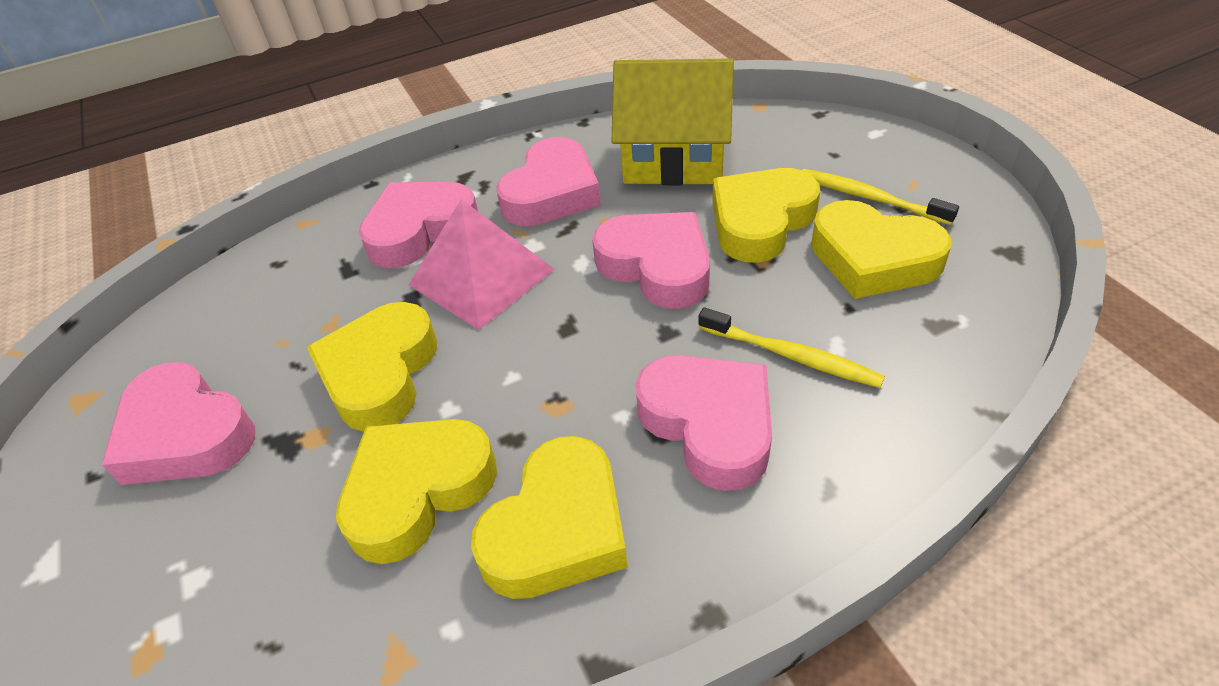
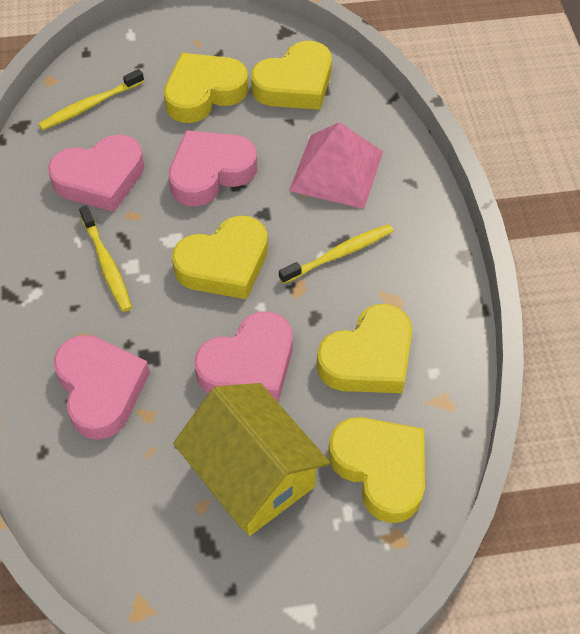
pink heart: [102,362,255,485] [359,182,478,268] [496,137,601,226] [592,212,710,309] [636,355,772,491] = 5 -> [48,134,144,212] [54,335,150,440] [168,130,257,206] [195,312,292,402] = 4
yellow toothbrush: [698,307,885,388] [803,169,959,225] = 2 -> [39,69,144,130] [79,206,132,312] [279,224,393,284] = 3

